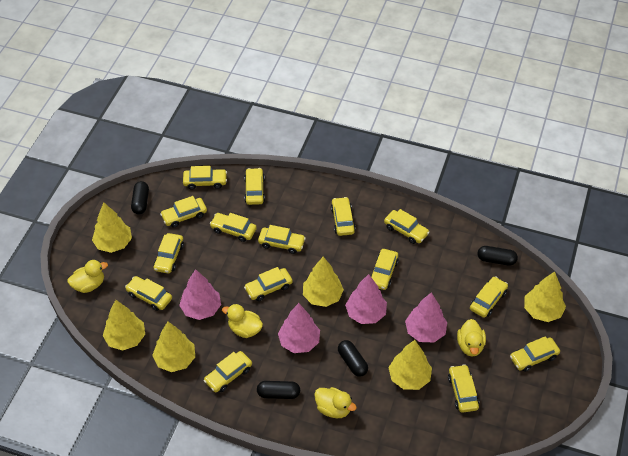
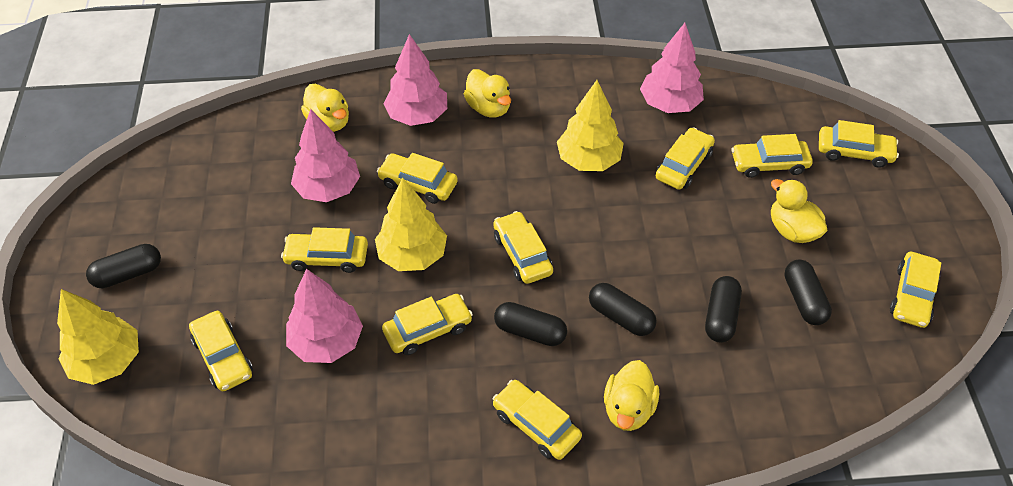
black capsule: [131,181,149,215] [257,381,300,399] [338,340,368,377] [478,246,518,266] = 4 -> [86,244,161,288] [494,302,567,346] [589,283,657,336] [705,276,742,343] [784,259,832,325] = 5
yellow car: [125,276,172,311] [154,233,184,274] [160,196,207,227] [183,166,227,190] [204,351,252,392] [210,213,257,242] [244,168,265,205] [244,267,293,301] [258,225,306,254] [331,197,356,236] [371,249,399,290] [384,209,430,244] [448,364,479,413] [470,276,508,318] [510,336,560,372] = 15 -> [189,311,253,391] [281,227,368,273] [377,153,458,204] [382,294,473,355] [492,380,582,460] [493,211,553,284] [656,128,715,190] [732,134,813,178] [819,120,899,168] [890,252,941,328] = 10
yellow tree: [92,202,132,253] [103,300,145,351] [152,322,195,372] [303,257,344,307] [388,340,432,390] [524,272,566,322] = 6 -> [57,289,139,385] [375,178,447,271] [557,80,624,171] = 3

